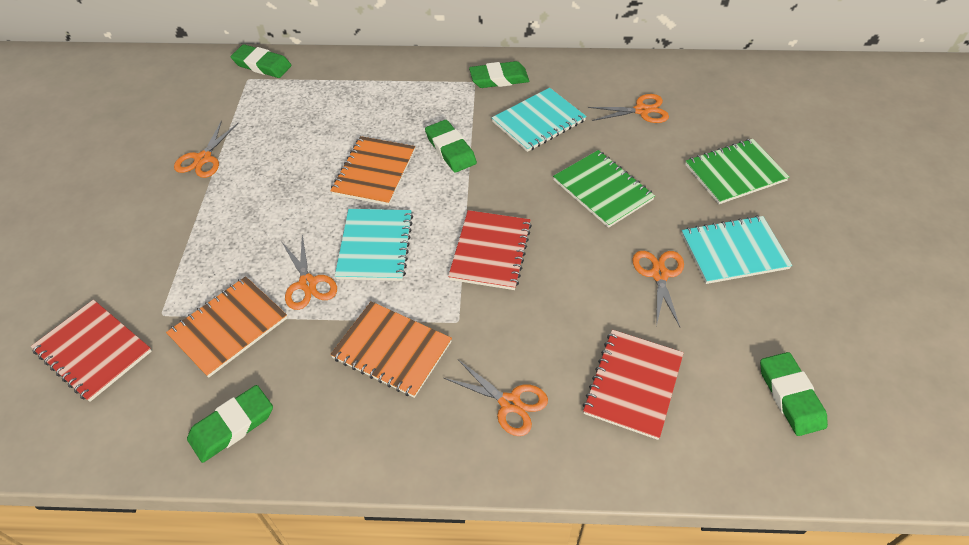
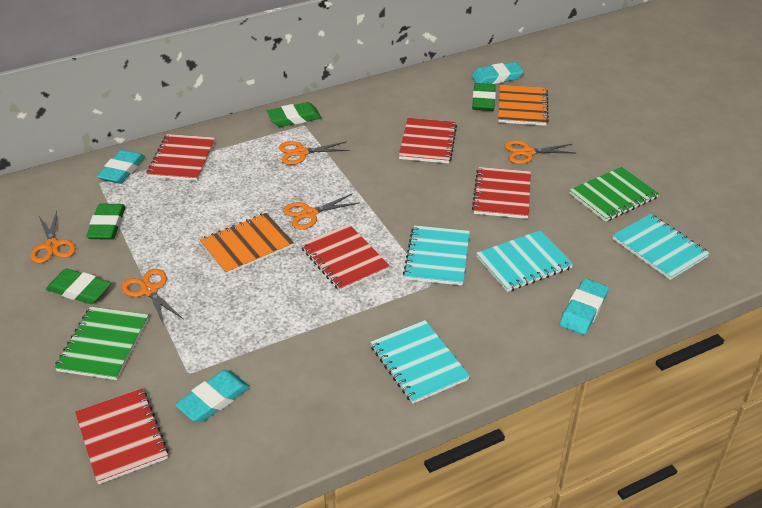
green eraser: [187,385,273,463] [231,44,292,78] [425,120,477,173] [469,61,529,88] [760,352,828,436] = 5 -> [46,268,111,304] [86,204,126,240] [267,102,322,127] [472,83,496,111] = 4
orange notebook: [166,276,287,378] [330,136,415,205] [330,301,452,398] = 3 -> [200,213,294,275] [498,85,549,126] = 2
red notebook: [31,300,152,402] [448,210,532,290] [583,330,684,440] = 3 -> [75,389,169,484] [146,134,215,181] [301,224,390,291] [399,118,457,164] [472,167,531,219] = 5
turquoise eraser: none = 0 -> [97,150,145,184] [175,370,250,422] [472,62,524,84] [560,278,609,335] = 4
turquoise notebook: [335,209,413,281] [492,88,587,152] [681,215,792,284] = 3 -> [370,320,470,404] [403,225,470,285] [476,230,573,292] [613,214,710,280] = 4

